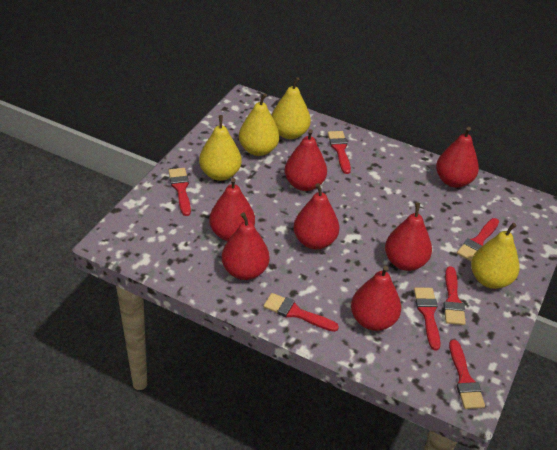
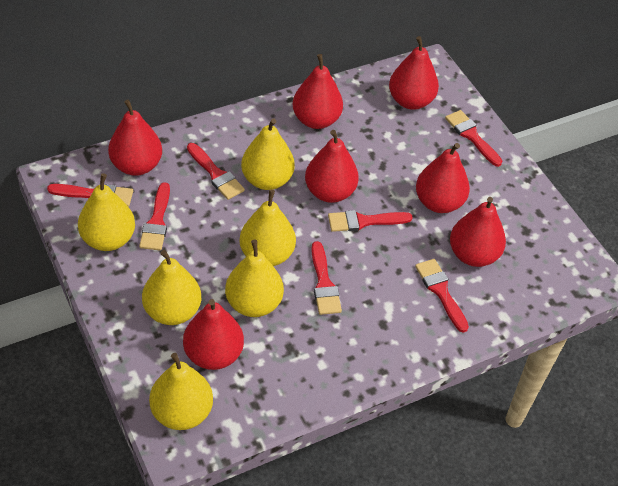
yellow pear: [199,115,242,181] [239,93,279,156] [272,77,311,139] [471,223,520,289] = 4 -> [78,173,135,251] [142,250,201,325] [149,353,213,430] [225,240,284,317] [240,190,296,266] [241,118,295,190] = 6

